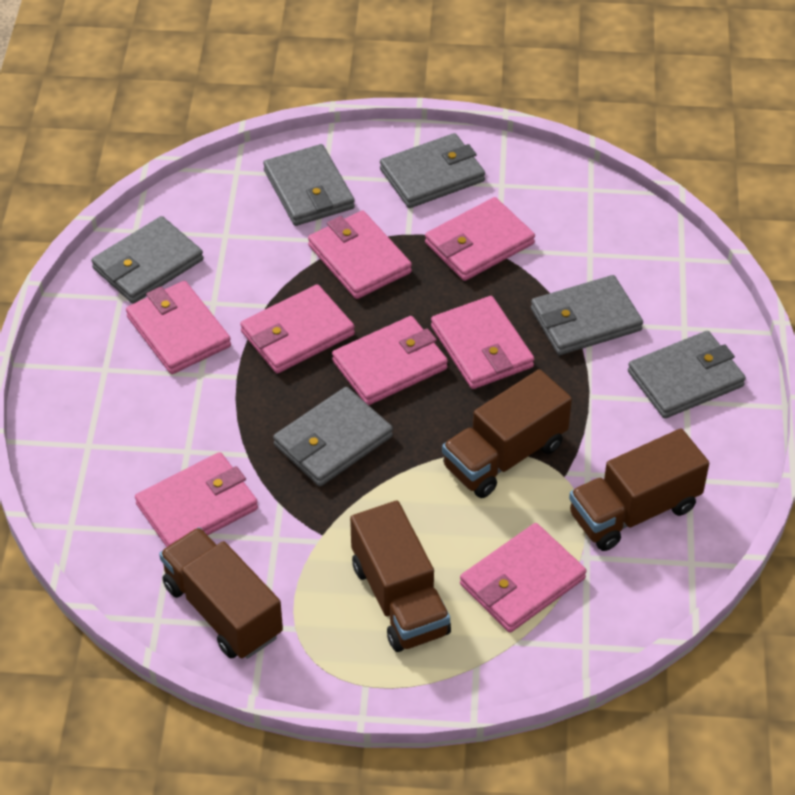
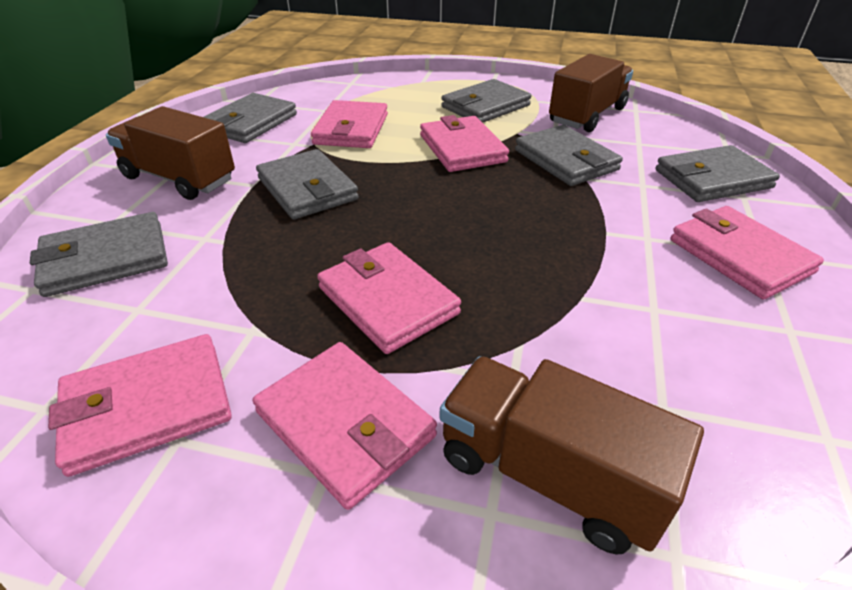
brown truck: [159,527,283,659] [350,500,451,652] [442,369,572,498] [569,428,709,551] = 4 -> [106,106,235,200] [439,356,704,555] [549,54,633,132] = 3
pink wallet: [126,281,231,374] [135,452,258,547] [240,284,355,374] [308,211,412,299] [332,316,448,405] [425,197,535,281] [431,296,534,389] [460,523,587,632] = 8 -> [48,334,232,477] [253,342,437,510] [311,100,388,148] [317,242,461,354] [420,115,509,172] [670,206,824,299] = 6

